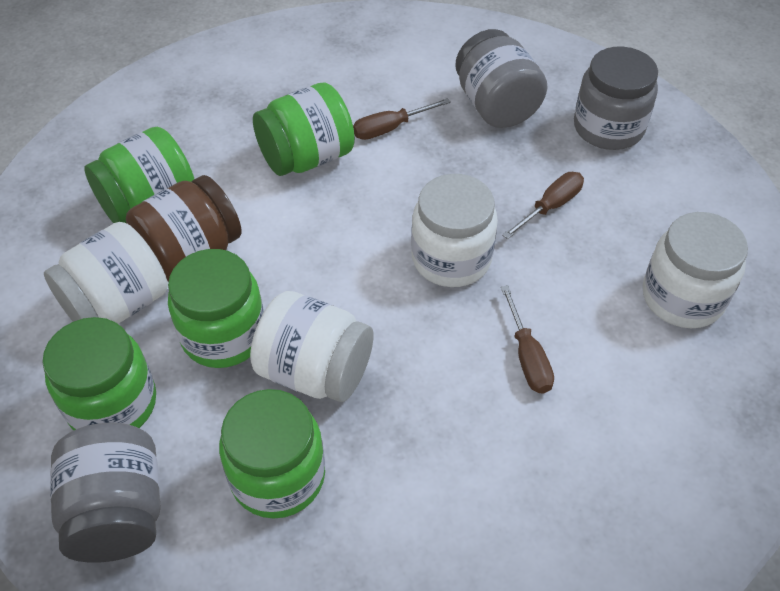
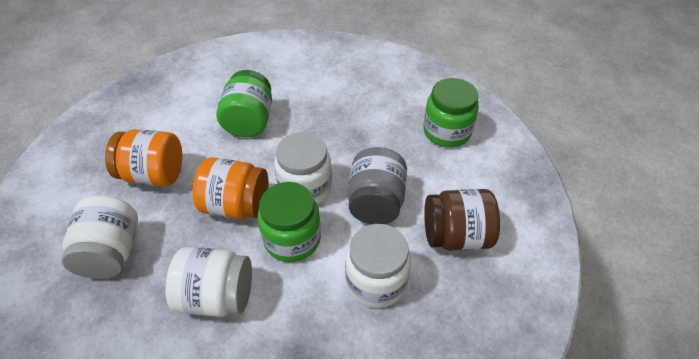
brown screwdriver: [353,98,451,140] [501,285,554,393] [502,172,584,239] = 3 -> none = 0
green jar: [42,317,156,431] [84,126,194,223] [168,249,264,368] [219,389,325,519] [253,82,355,176] = 5 -> [216,70,272,137] [258,182,321,262] [423,78,479,147] = 3
grey jar: [50,423,160,563] [455,29,548,128] [574,47,658,150] = 3 -> [347,147,407,224] = 1
orange jar: none = 0 -> [105,129,182,186] [193,157,269,219] = 2

